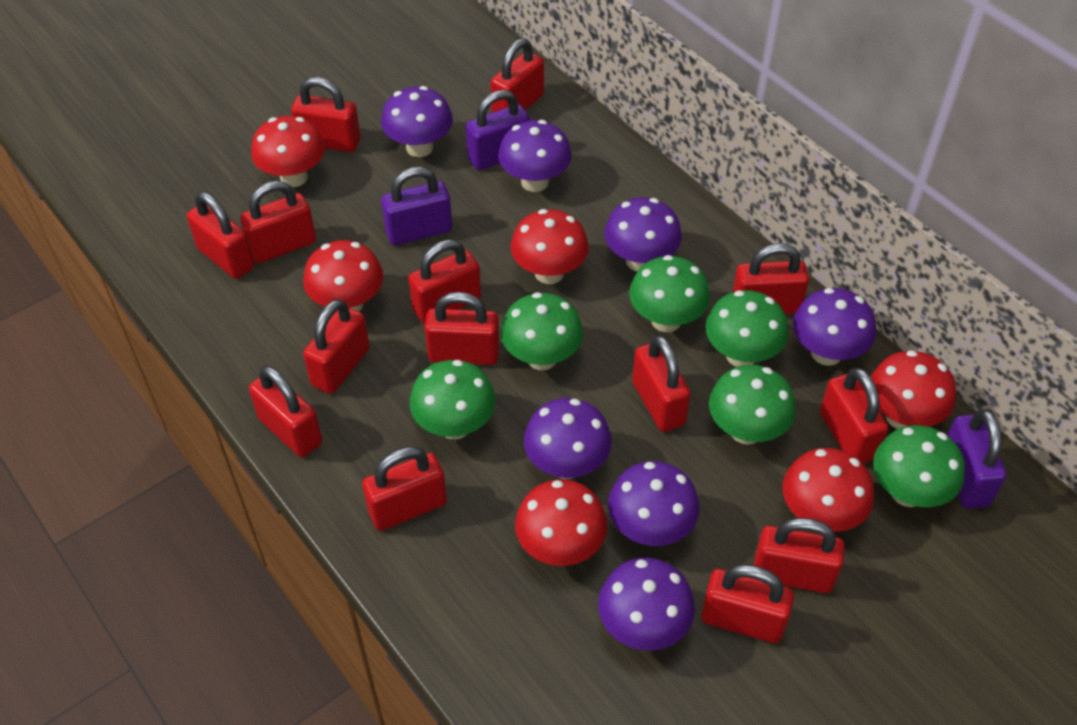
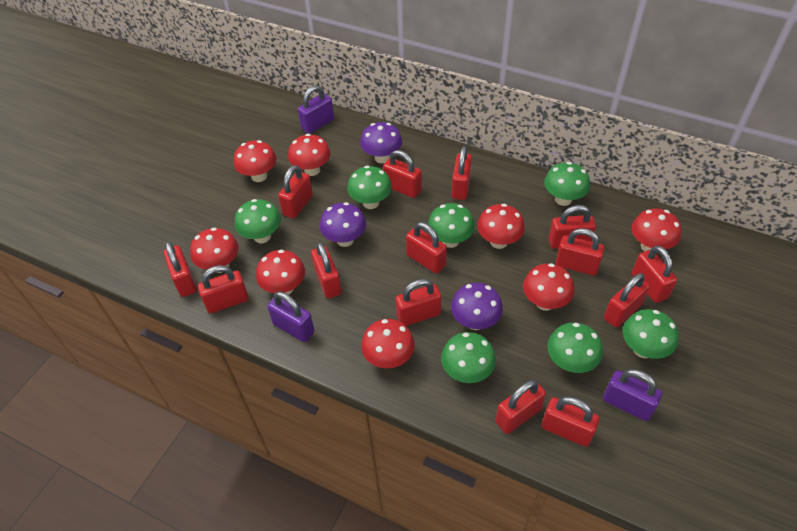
green mushroom: [410,360,496,440] [501,292,583,370] [629,255,710,332] [706,290,788,367] [709,365,796,445] [873,425,965,507] = 6 -> [235,199,281,243] [347,166,392,209] [428,203,475,248] [441,332,496,383] [544,162,590,206] [547,323,603,373] [623,309,679,359] = 7
purple mushroom: [381,86,453,157] [498,120,572,192] [524,398,612,479] [598,558,695,651] [604,197,682,271] [608,461,700,546] [793,288,876,366] = 7 -> [320,202,366,247] [360,122,402,163] [451,283,503,330] = 3
red mushroom: [251,116,325,187] [303,240,383,312] [510,209,589,284] [515,480,607,566] [783,448,874,532] [871,350,956,429] = 6 -> [190,228,238,273] [234,140,277,182] [256,250,305,295] [288,134,331,176] [361,319,415,368] [477,204,525,249] [523,263,575,311] [632,208,682,252] = 8

